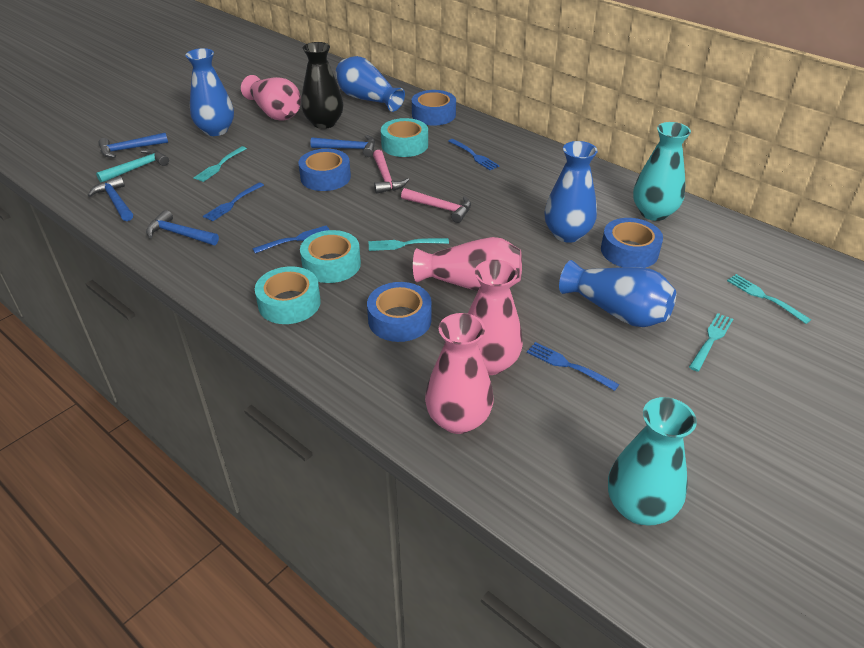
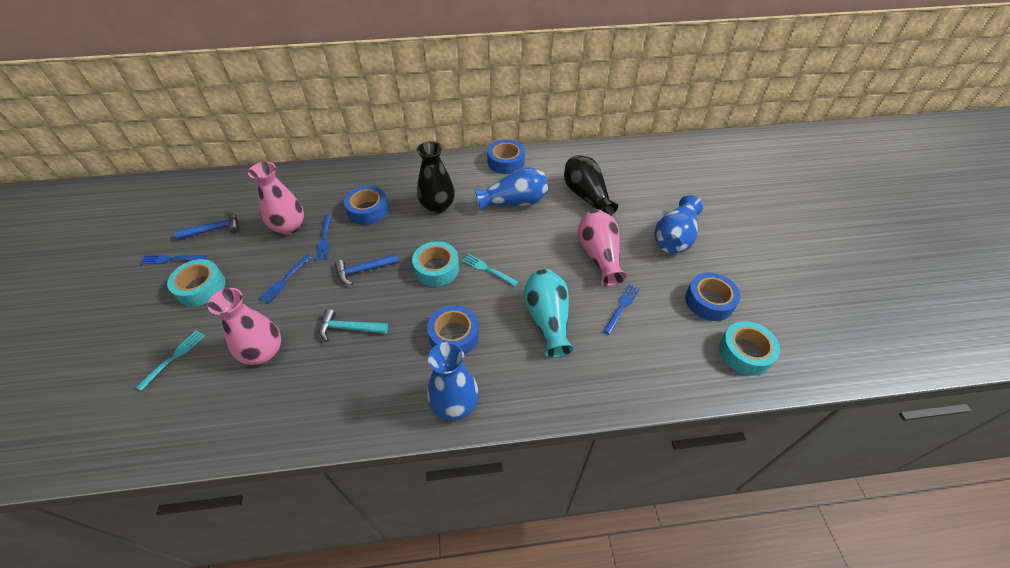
black vase: [301,42,343,129] = 1 -> [417,141,455,213] [564,155,618,216] = 2
blue hammer: [88,176,133,221] [99,133,168,158] [146,210,219,245] [310,135,375,157] = 4 -> [174,212,239,240] [335,253,399,285] = 2
blue vase: [185,48,234,136] [335,56,405,112] [544,141,598,243] [559,260,676,327] = 4 -> [427,342,479,421] [475,167,548,211] [654,195,703,253] = 3
pink hammer: [373,150,409,194] [401,188,471,223] = 2 -> none = 0
pink vase: [241,75,301,121] [413,237,522,291] [425,313,493,434] [467,259,523,375] = 4 -> [208,288,281,365] [248,162,304,235] [577,209,627,286] = 3
turquoise fork: [193,146,247,182] [368,238,449,251] [689,313,733,372] [727,274,811,324] = 4 -> [136,330,205,391] [461,254,519,286] = 2
turquoise vase: [608,397,697,526] [633,122,691,221] = 2 -> [524,269,574,358] = 1

